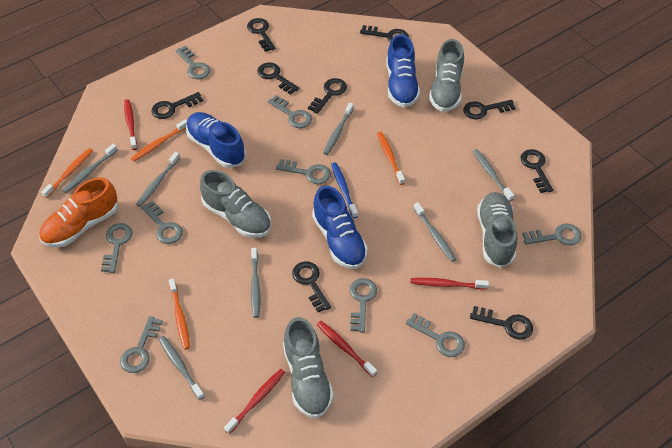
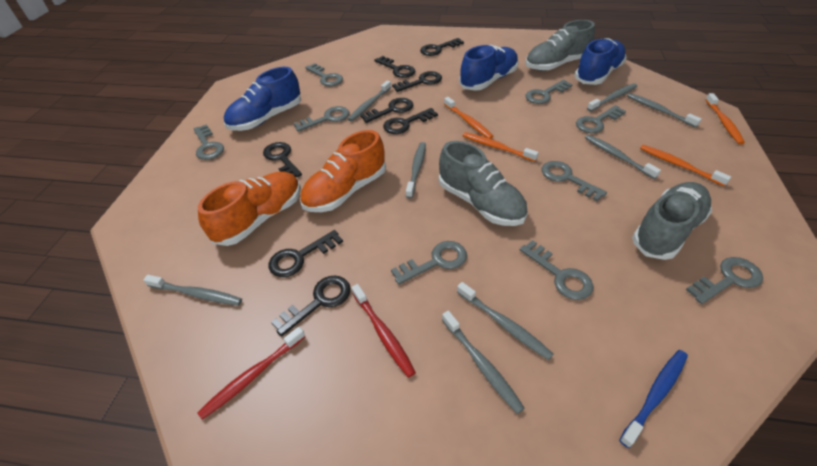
black key: [151,92,203,119] [247,18,276,52] [257,62,299,95] [292,261,331,313] [308,78,347,114] [360,25,409,43] [463,100,516,120] [470,306,533,340] [521,149,553,193] = 9 -> [263,142,302,177] [268,230,343,277] [271,275,351,337] [360,98,413,123] [374,56,415,78] [383,108,438,134] [392,71,442,92] [420,38,464,56] = 8
grey shoe: [200,170,271,238] [283,317,334,419] [429,39,464,112] [477,192,517,268] = 4 -> [439,141,528,226] [525,20,595,71] [632,182,712,260] = 3
grey toothbrush: [63,144,118,193] [136,152,180,207] [159,336,205,400] [251,248,260,318] [323,103,354,155] [413,202,456,262] [473,149,514,201] = 7 -> [143,275,242,306] [348,80,391,122] [406,142,426,199] [442,311,525,414] [457,282,553,360] [585,135,661,179] [587,83,637,111] [627,93,702,128] = 8
orange shoe: [39,177,118,248] = 1 -> [198,171,301,246] [300,130,386,212] = 2
red toothbrush: [124,99,138,150] [224,369,285,434] [317,321,377,377] [410,278,489,289] = 4 -> [197,327,305,420] [351,284,416,378] = 2

